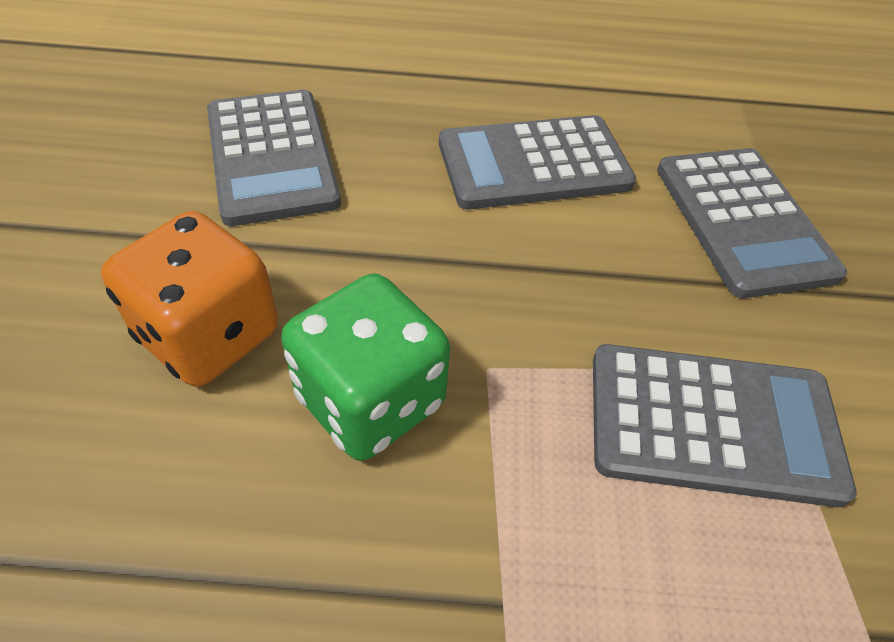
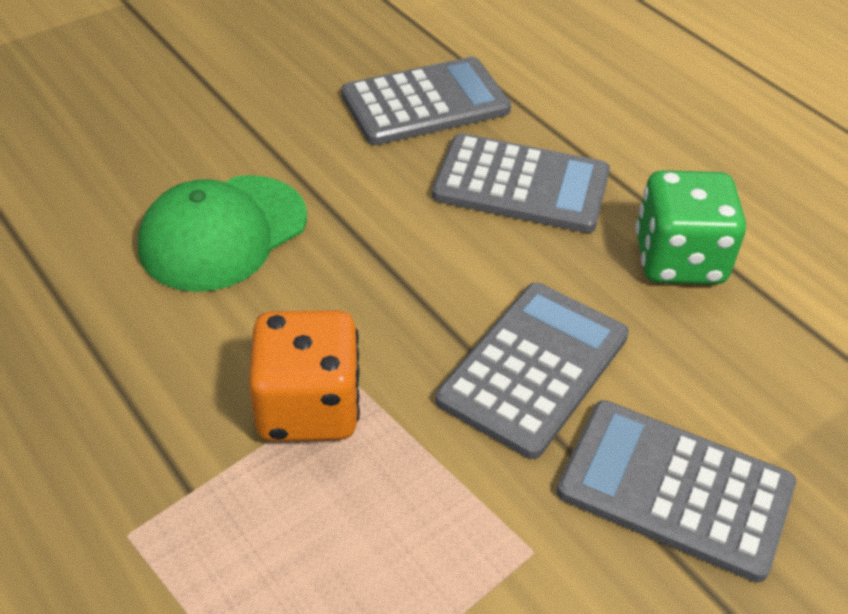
green cap: none = 0 -> [138,175,307,292] = 1

